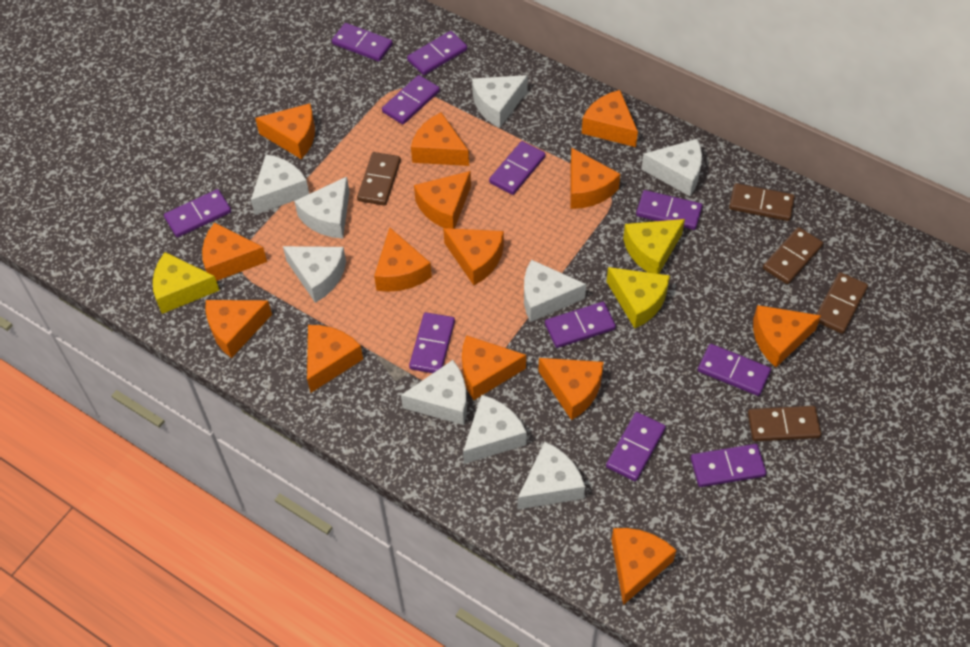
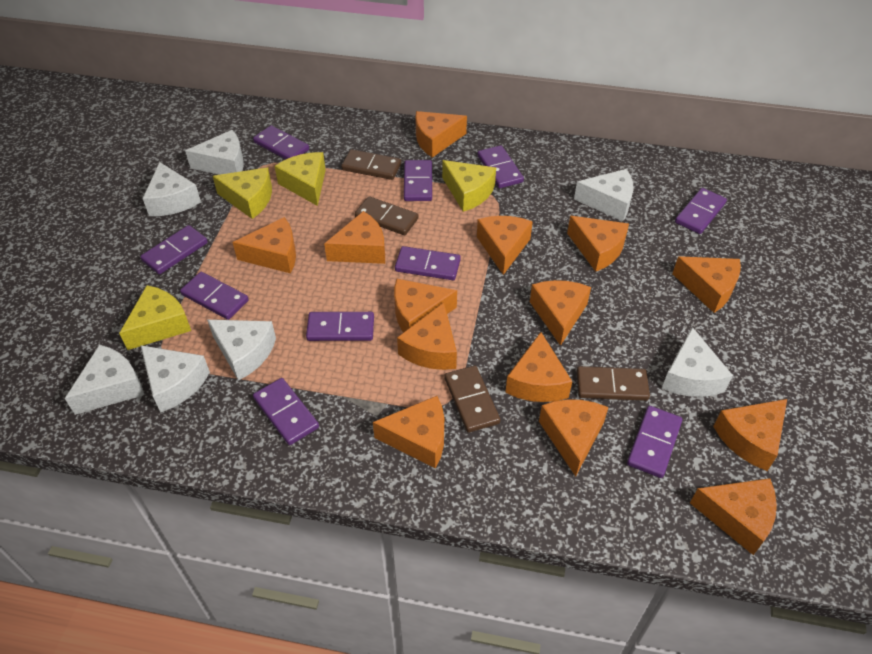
brown domino: [357,152,401,205] [729,183,795,221] [748,406,821,441] [763,227,823,284] [816,272,868,334] = 5 -> [341,149,401,180] [355,196,418,235] [444,366,500,433] [577,366,650,401] = 4
purple domino: [164,189,231,237] [332,23,393,62] [382,75,440,125] [407,31,467,75] [409,312,455,373] [489,141,545,195] [545,302,616,348] [606,412,666,481] [636,190,702,230] [691,444,766,487] [698,344,771,396] = 11 -> [140,225,208,274] [180,272,249,320] [253,125,309,159] [253,378,319,445] [306,312,374,341] [395,246,461,280] [404,160,432,201] [477,145,524,188] [627,406,682,478] [675,188,727,234] = 10
white cheese: [251,154,309,215] [283,246,346,303] [294,177,350,239] [401,360,467,425] [463,395,527,464] [472,75,528,128] [518,442,585,510] [524,260,586,322] [641,139,702,196] = 9 -> [65,345,144,415] [141,345,210,413] [143,162,201,216] [185,130,244,175] [207,320,276,381] [574,169,633,221] [662,327,733,397] = 7
yellow cheese: [153,252,220,314] [606,267,670,328] [623,219,685,274] = 3 -> [119,285,191,350] [213,168,272,219] [275,152,326,206] [442,160,496,212] = 4

